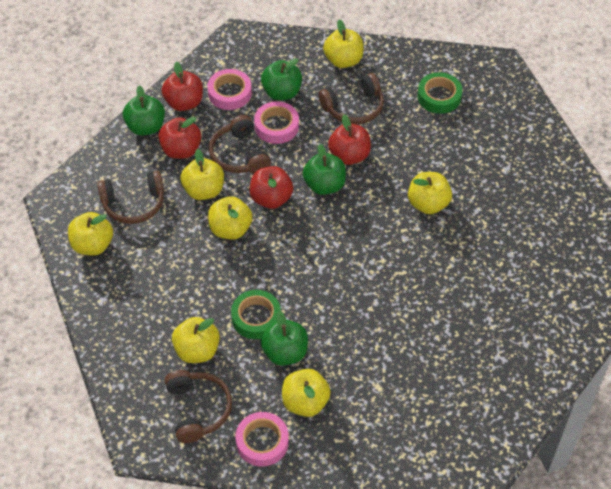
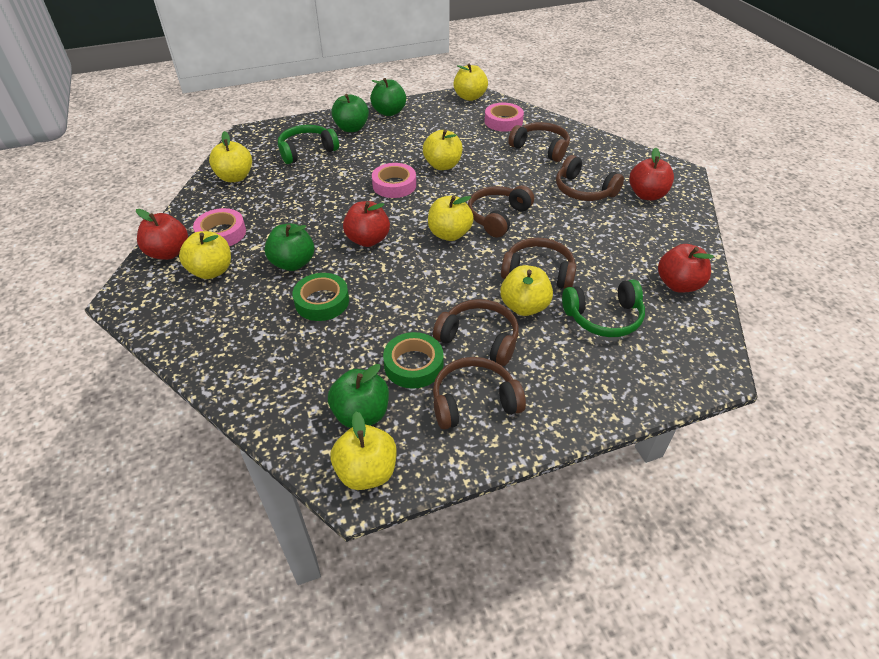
brown headphones: [98,171,164,224] [165,370,232,443] [209,115,271,174] [319,73,384,125] = 4 -> [433,299,519,366] [433,357,526,430] [468,186,534,237] [501,238,577,289] [508,122,570,162] [556,155,624,201] = 6
green headphones: none = 0 -> [278,125,339,164] [562,279,645,337] = 2

